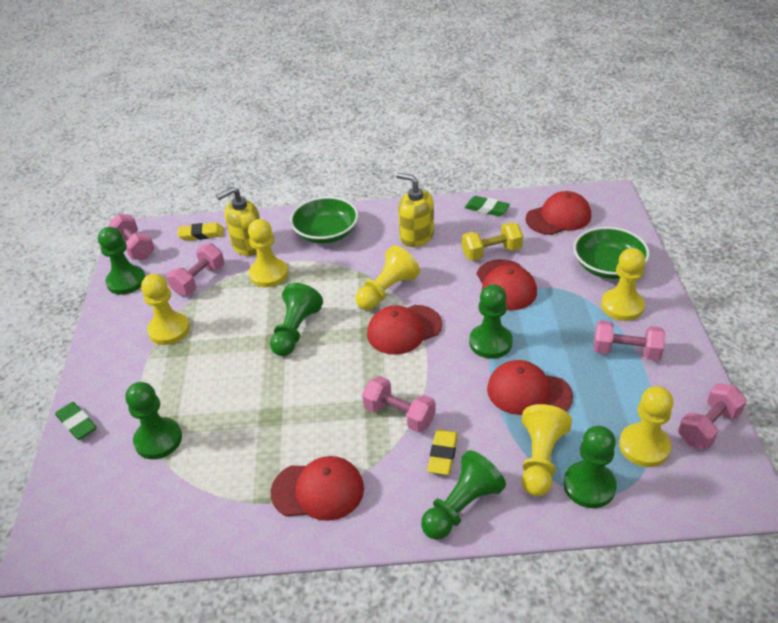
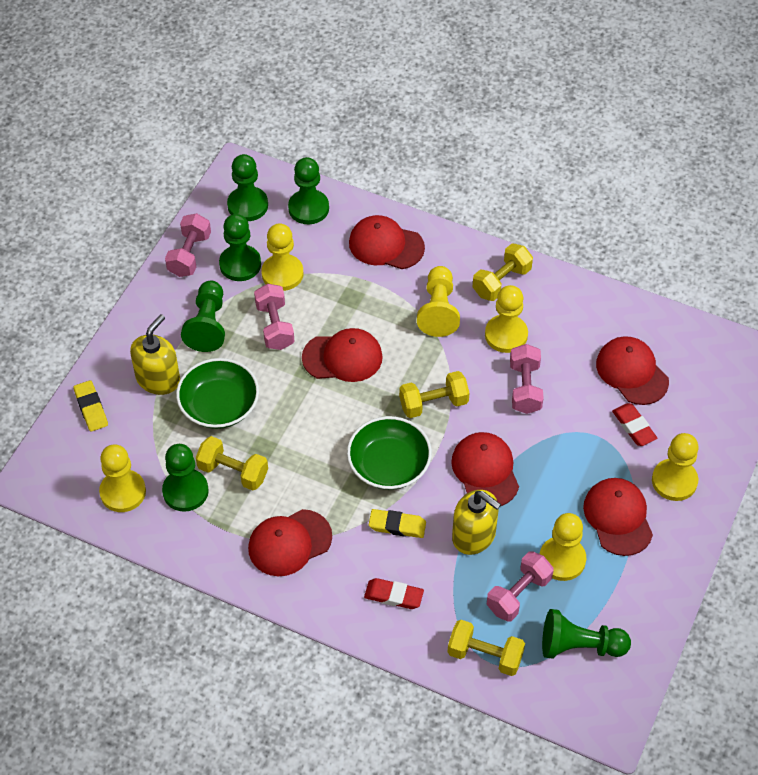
green eraser: [55,402,97,440] [465,196,510,216] = 2 -> none = 0
pink dumbbell: [108,214,155,260] [167,243,224,296] [362,376,436,432] [594,320,665,361] [678,383,747,450] = 5 -> [165,213,211,277] [254,284,295,350] [487,551,554,622] [510,344,544,414] = 4
red cap: [271,456,364,521] [367,305,442,355] [477,259,537,310] [487,360,573,415] [525,191,591,235] = 5 -> [248,509,332,576] [302,328,383,382] [349,215,425,269] [451,432,519,506] [583,478,653,556] [596,336,669,405] = 6
red eraser: none = 0 -> [364,578,424,609] [612,403,657,446] = 2
yellow dumbbell: [462,222,523,261] = 1 -> [196,436,268,490] [399,371,469,418] [447,620,525,676] [473,244,533,301] = 4

